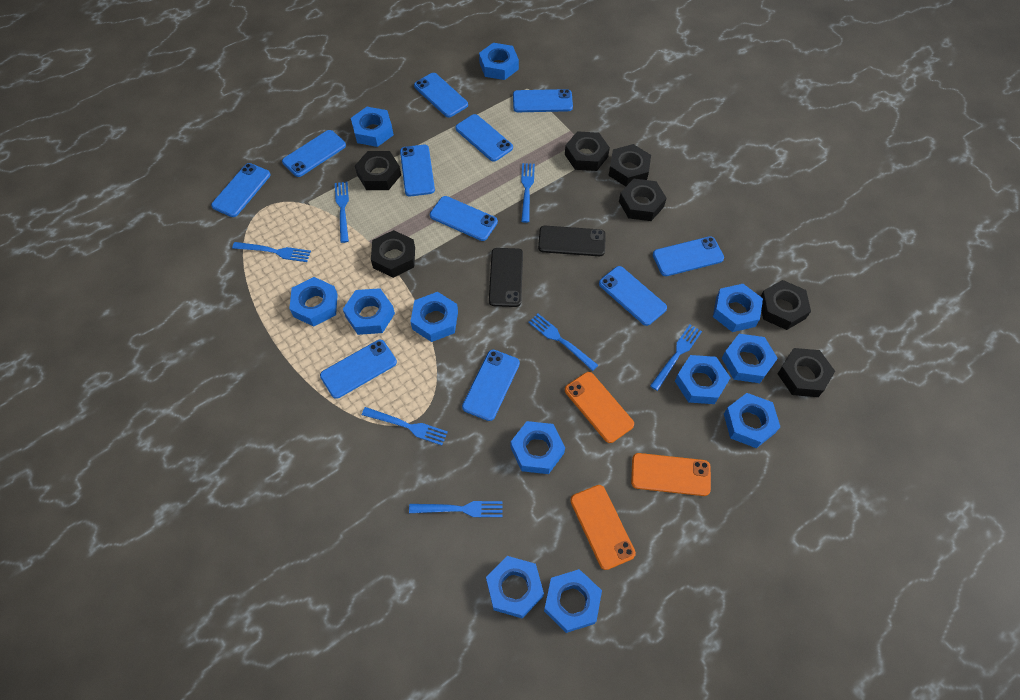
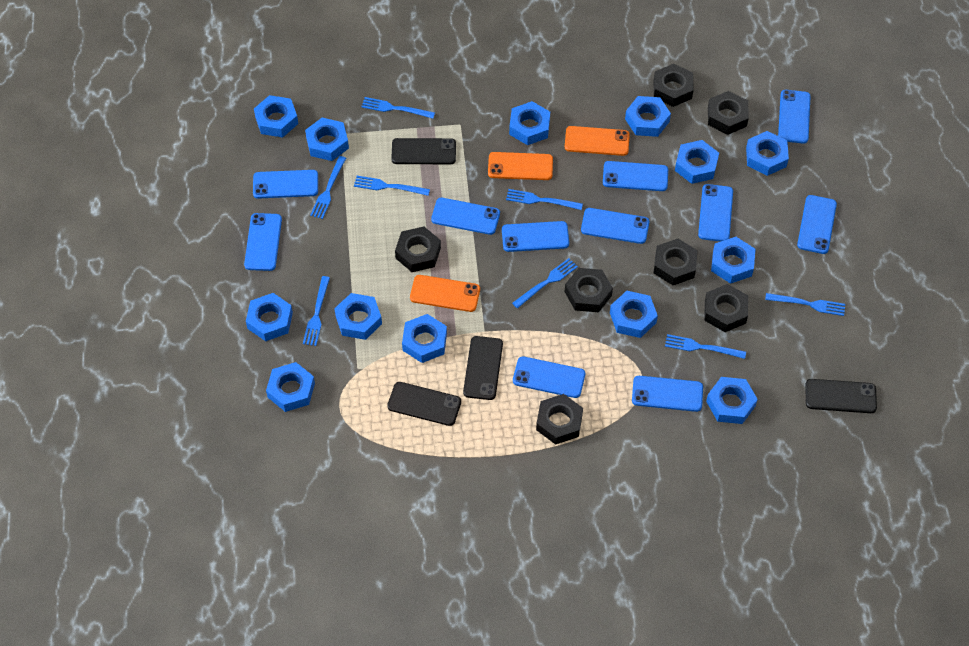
black phone: [489,248,523,307] [538,226,606,256] = 2 -> [387,382,461,426] [391,138,456,164] [463,336,503,400] [805,379,877,413] = 4
blue fork: [232,242,311,262] [335,182,349,243] [362,407,448,445] [409,501,503,517] [521,163,535,223] [528,314,598,371] [650,325,702,391] = 7 -> [303,276,330,346] [310,156,346,219] [354,176,430,196] [361,97,435,118] [506,189,583,210] [512,258,578,308] [665,334,746,359] [765,293,845,316] = 8
blue nut: [289,277,338,327] [343,288,395,335] [351,107,394,147] [410,292,458,342] [479,43,519,80] [486,556,544,618] [511,421,565,474] [544,569,602,633] [675,355,730,404] [713,284,763,332] [722,334,778,383] [724,393,780,448] = 12 -> [246,293,293,341] [254,95,298,137] [266,362,315,412] [305,118,349,161] [334,293,382,340] [402,314,447,363] [509,101,550,145] [610,291,658,338] [625,96,671,137] [675,140,719,184] [706,377,758,424] [711,237,756,284] [746,131,789,176] = 13

